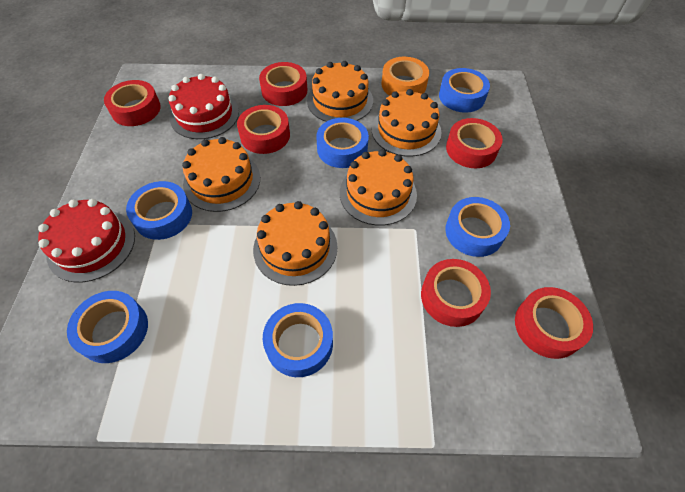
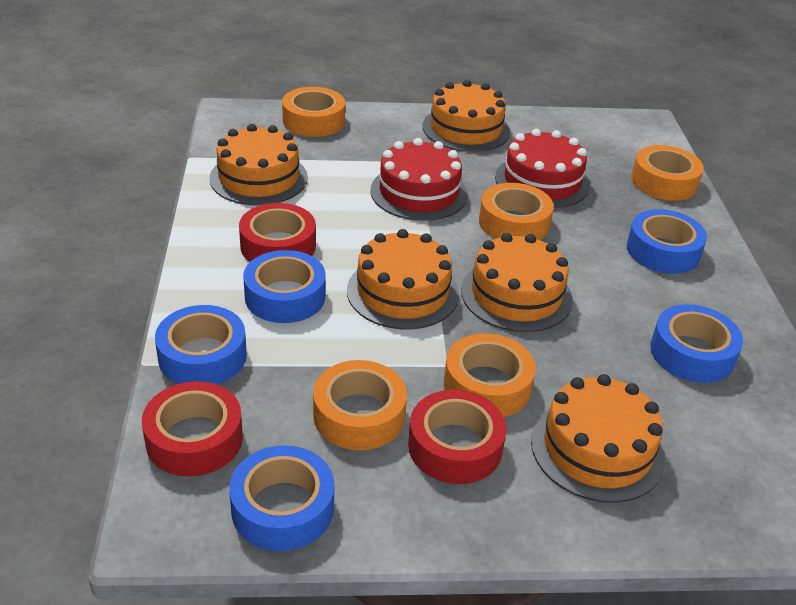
blue tape: [67,291,148,363] [126,181,192,240] [263,303,333,377] [316,118,369,168] [439,68,490,113] [445,197,510,257] = 6 -> [155,305,247,384] [229,445,334,551] [243,250,326,323] [627,209,707,274] [650,304,743,383] = 5
orange tape: [382,57,429,96] = 1 -> [282,87,345,137] [313,360,407,450] [444,333,536,417] [479,183,554,240] [631,145,704,201] = 5
red tape: [104,80,161,126] [237,105,290,154] [259,62,307,106] [421,259,491,327] [446,118,503,168] [515,287,593,359] = 6 -> [142,381,243,477] [239,203,316,262] [408,390,507,484] = 3

